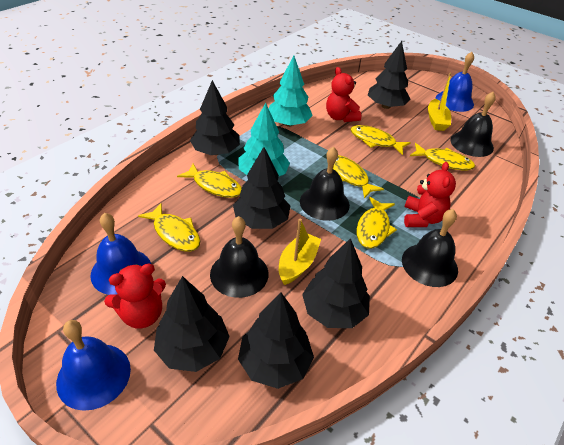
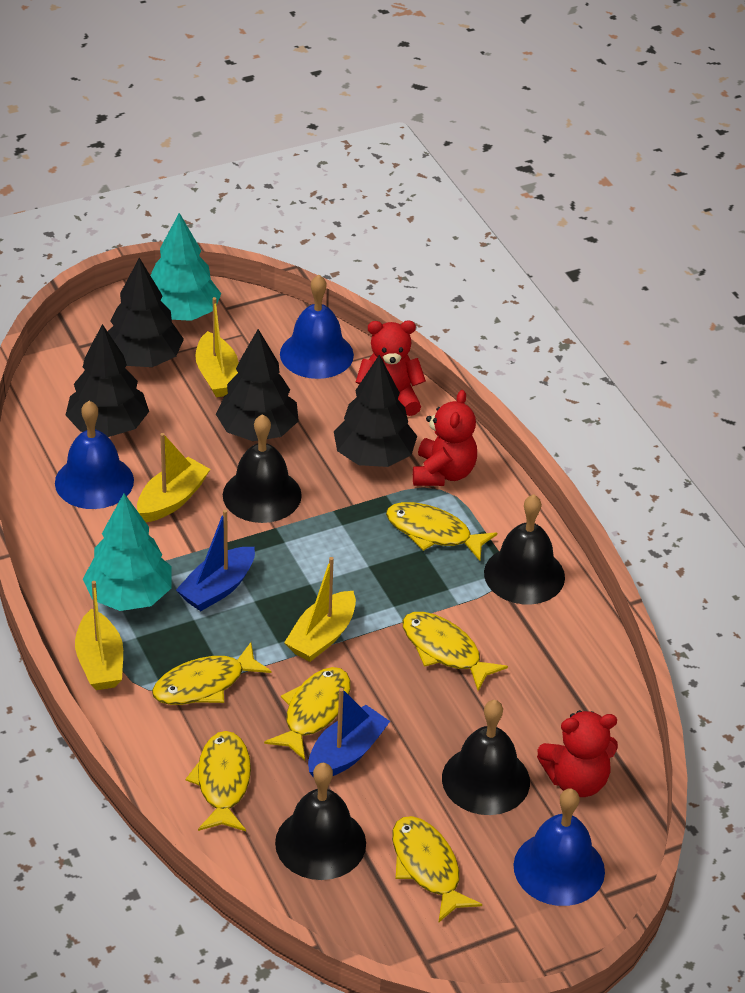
black tree: [154,276,230,372] [190,80,240,155] [233,147,290,229] [238,293,314,389] [302,238,370,328] [368,41,410,109] = 6 -> [66,324,149,437] [108,258,184,367] [216,329,299,441] [334,355,417,467] = 4
blue boat: none = 0 -> [176,510,255,611] [308,688,390,778] = 2
yellow boat: [279,219,321,285] [428,72,451,131] = 2 -> [75,581,123,690] [137,433,210,522] [195,297,239,397] [284,557,356,662] = 4

